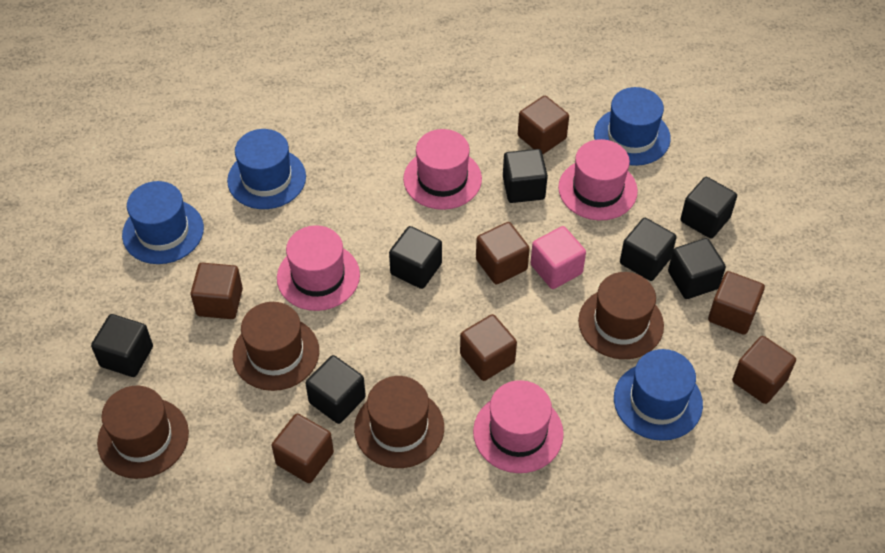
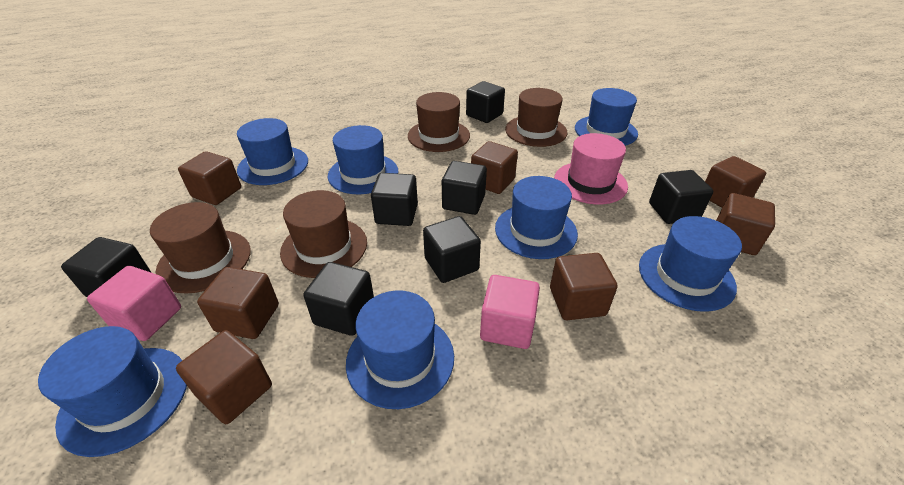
blue hat: [122,181,204,264] [227,129,306,209] [594,87,671,166] [614,349,703,441] = 4 -> [38,326,187,457] [237,118,308,185] [328,125,399,194] [346,290,454,409] [495,176,578,259] [575,88,638,146] [639,216,742,312] = 7
pink cube: [531,226,586,289] = 1 -> [87,266,181,341] [480,275,540,349] = 2
pink hat: [277,225,360,311] [403,129,482,210] [473,380,564,473] [558,139,638,220] = 4 -> [554,133,628,204] = 1

